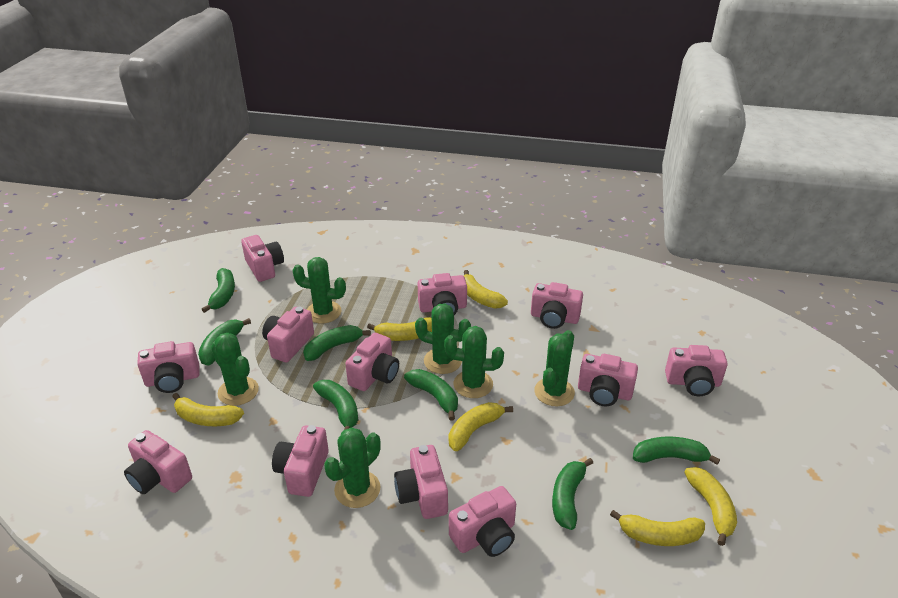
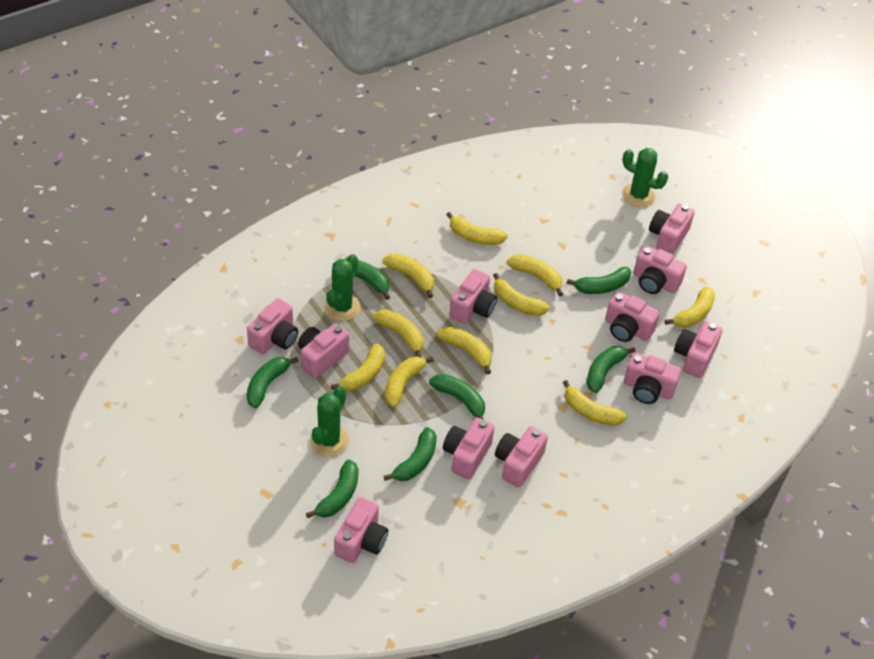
green cactus: [211,333,259,406] [292,257,346,324] [324,427,381,508] [415,304,471,374] [444,326,504,398] [534,330,575,406] = 6 -> [310,386,349,457] [324,254,361,321] [622,148,668,207] = 3
pink camera: [124,430,192,494] [137,341,200,393] [241,235,284,282] [262,307,314,363] [272,425,329,497] [345,333,399,391] [394,445,448,519] [418,273,467,315] [449,486,516,557] [531,282,583,329] [578,354,638,407] [665,345,728,396] = 12 -> [247,298,298,354] [298,323,349,378] [334,497,388,563] [443,418,495,479] [450,269,497,324] [495,426,548,488] [605,292,660,342] [624,353,681,404] [633,246,687,294] [649,204,695,255] [674,321,723,378] = 11
yellow banana: [172,393,244,426] [367,317,432,341] [449,402,513,451] [464,270,508,309] [610,510,705,546] [684,467,737,546] = 6 -> [331,343,385,391] [373,309,423,357] [383,253,434,298] [385,356,434,407] [437,326,491,374] [446,212,508,245] [493,273,550,316] [507,254,563,296] [563,380,627,426] [665,286,715,328] = 10

